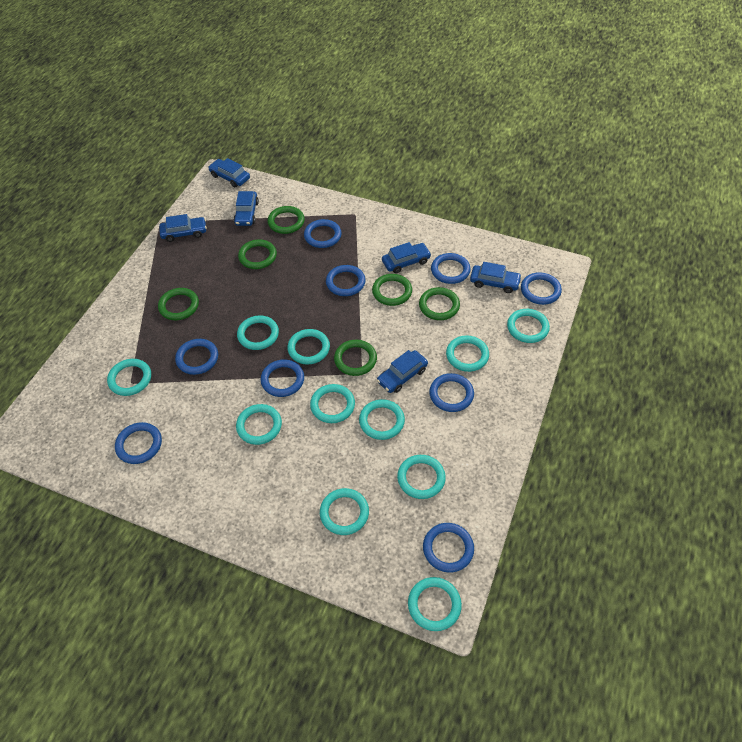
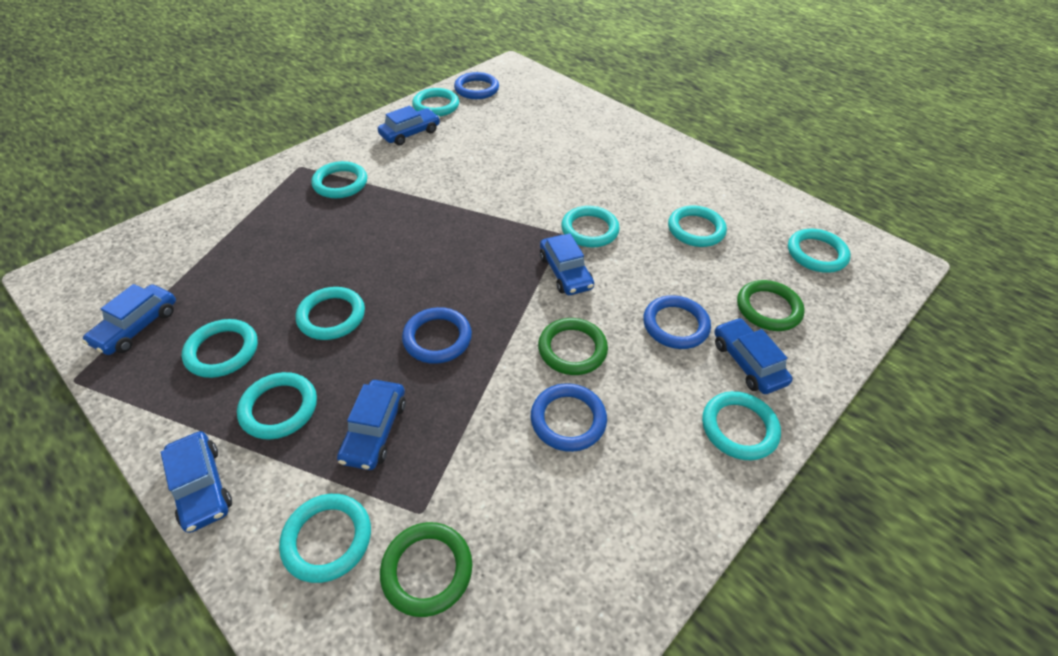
blue ring: [115,422,162,464] [175,339,218,375] [261,359,304,397] [304,219,342,248] [326,265,365,296] [423,523,474,573] [429,373,474,412] [431,253,471,284] [521,272,562,305] = 9 -> [402,307,472,364] [454,72,499,99] [531,383,607,452] [643,295,711,349] = 4
green ring: [158,288,199,320] [238,239,277,269] [268,206,305,234] [334,340,377,376] [372,274,412,306] [419,287,460,320] = 6 -> [380,522,472,617] [538,318,608,375] [737,280,805,331] = 3
turquoise ring: [107,359,151,396] [236,404,282,445] [237,315,279,350] [287,329,330,364] [310,384,355,423] [320,488,369,535] [359,399,405,440] [397,455,446,499] [408,577,462,631] [446,335,489,372] [507,309,550,343] = 11 -> [182,319,258,378] [237,372,317,439] [279,494,371,583] [296,287,365,340] [311,161,367,198] [412,88,459,116] [561,206,620,247] [668,205,727,247] [702,391,781,460] [788,229,851,273] = 10

